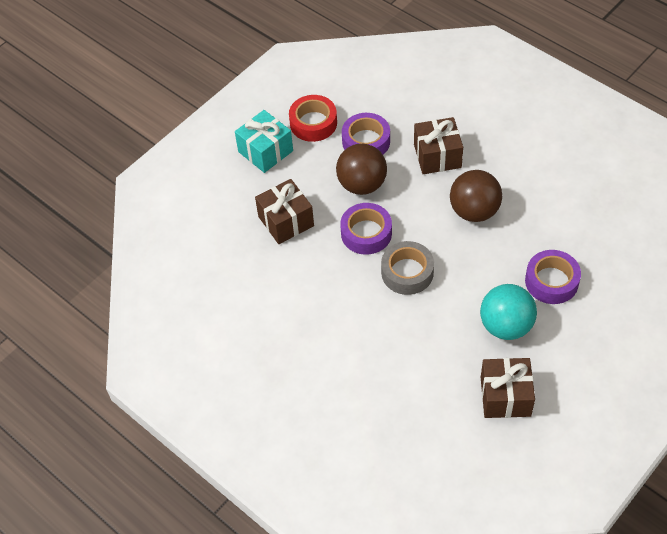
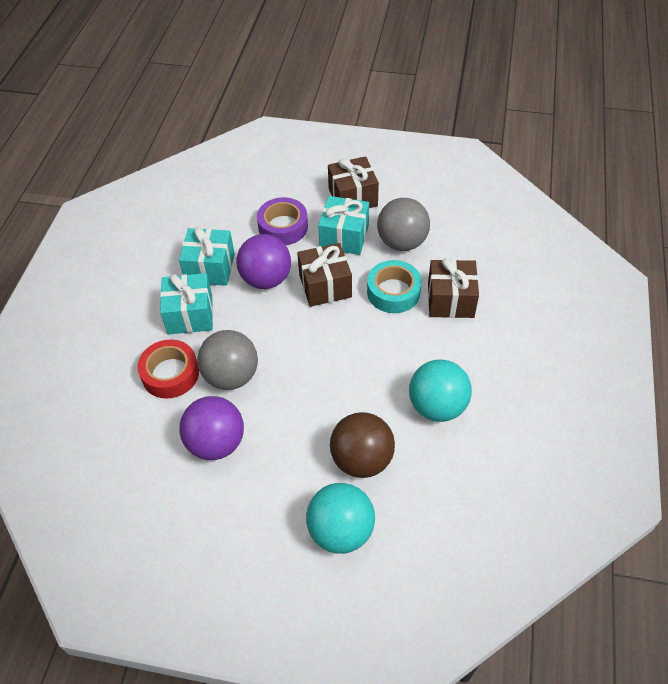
brown ball: [336,144,387,195] [450,170,502,222] = 2 -> [330,412,395,478] = 1
grey ball: none = 0 -> [197,330,258,390] [377,198,430,251] = 2
grey tape: [381,241,434,295] = 1 -> none = 0
purple ball: none = 0 -> [179,396,244,460] [236,234,291,289] = 2
purple tape: [340,203,392,255] [342,113,390,154] [525,250,581,304] = 3 -> [257,197,308,245] = 1
turquoise ball: [480,284,537,340] = 1 -> [306,483,375,554] [409,360,472,422] = 2
turquoise gift: [235,110,293,173] = 1 -> [160,273,213,335] [179,227,235,286] [318,196,369,255] = 3
turquoise tape: none = 0 -> [367,260,422,313] = 1

